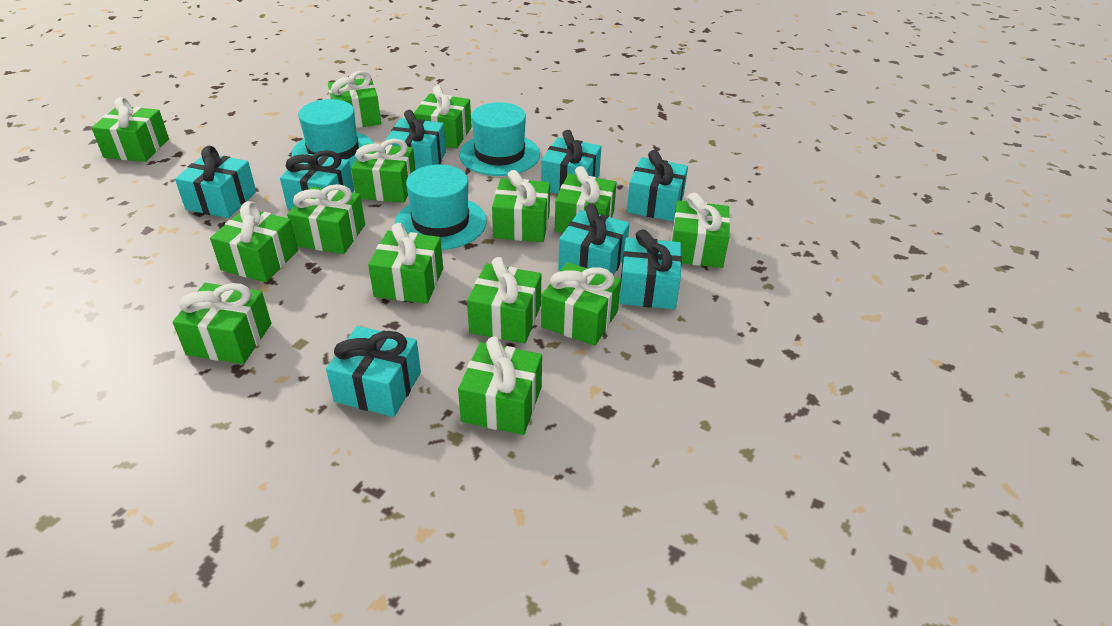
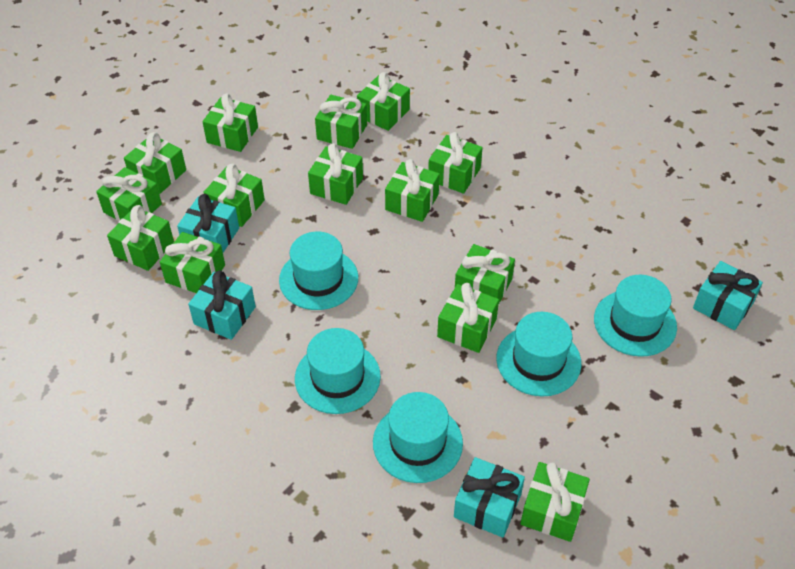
turquoise gift: [175,146,256,218] [280,150,354,209] [326,326,421,417] [385,110,446,170] [541,130,601,194] [558,204,630,276] [619,230,682,309] [627,150,688,222] = 8 -> [177,194,239,253] [188,270,256,340] [454,457,525,538] [693,261,763,330] = 4
turquoise hat: [292,99,374,168] [395,165,487,250] [459,102,540,176] = 3 -> [279,232,358,310] [295,328,381,414] [373,392,463,483] [496,312,581,397] [594,275,677,357] = 5

